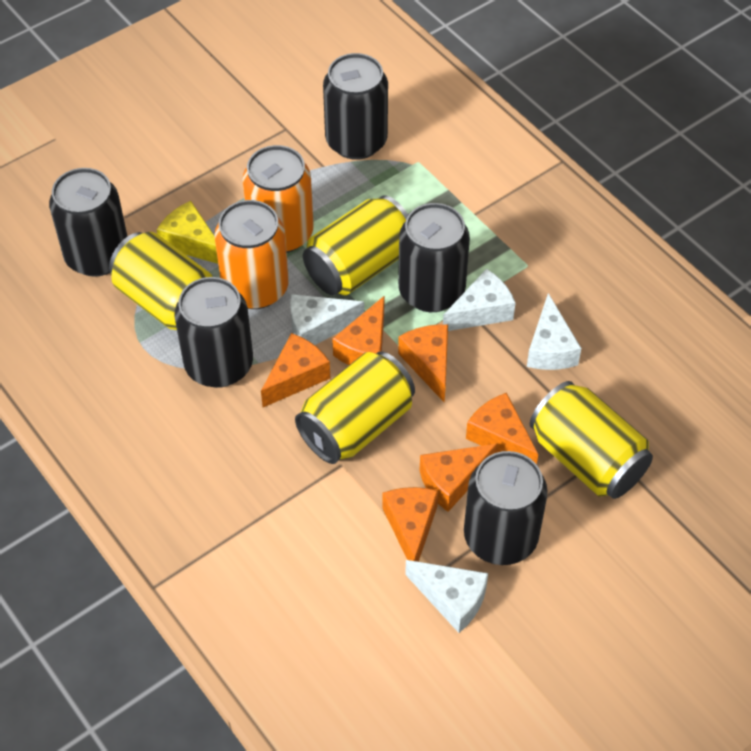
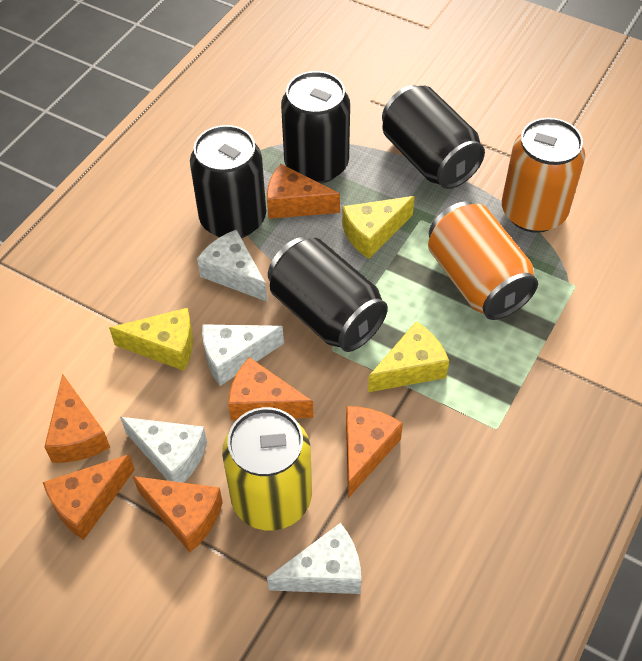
black can: [49,168,128,277] [175,277,253,388] [323,53,388,160] [398,203,470,312] [464,451,548,565] = 5 -> [190,125,266,238] [268,237,388,352] [281,71,350,184] [382,85,485,189] = 4
yellow can: [109,232,213,330] [295,351,415,464] [303,195,408,295] [530,381,653,499] = 4 -> [222,407,312,531] = 1
yellow cheese: [157,201,218,264] = 1 -> [109,308,193,371] [342,196,415,259] [368,321,449,392] = 3

